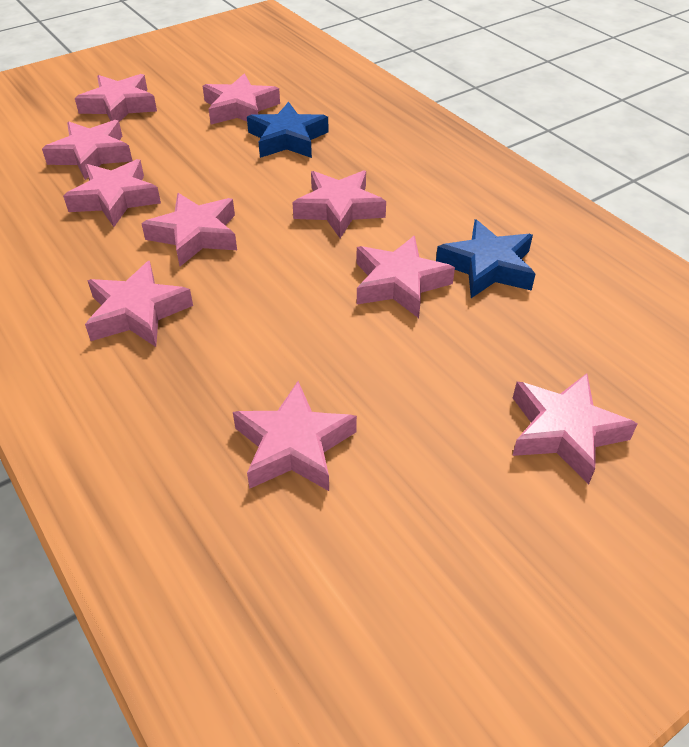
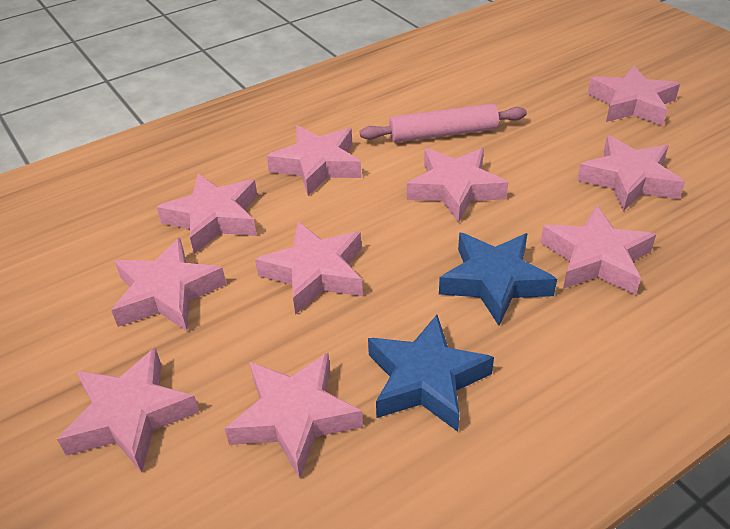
pink rolling pin: none = 0 -> [360,104,527,143] = 1

